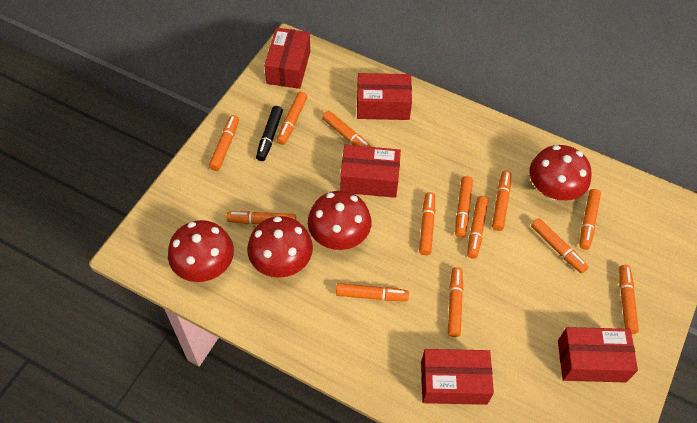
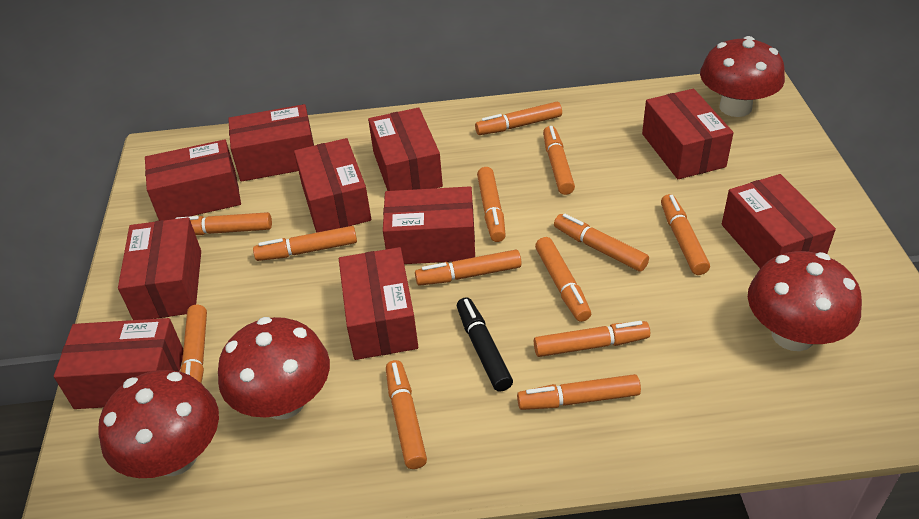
red box: [264,27,310,89] [340,145,401,198] [357,73,412,120] [421,349,494,405] [558,327,638,383] = 5 -> [54,318,183,409] [118,217,201,320] [145,139,241,221] [228,104,314,182] [294,138,371,233] [339,247,418,360] [368,108,443,191] [383,186,475,264] [642,89,734,179] [722,174,836,269] = 10

